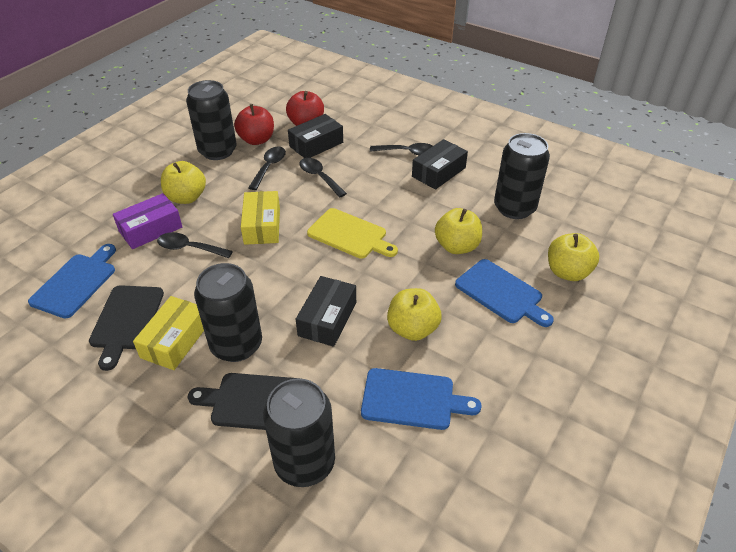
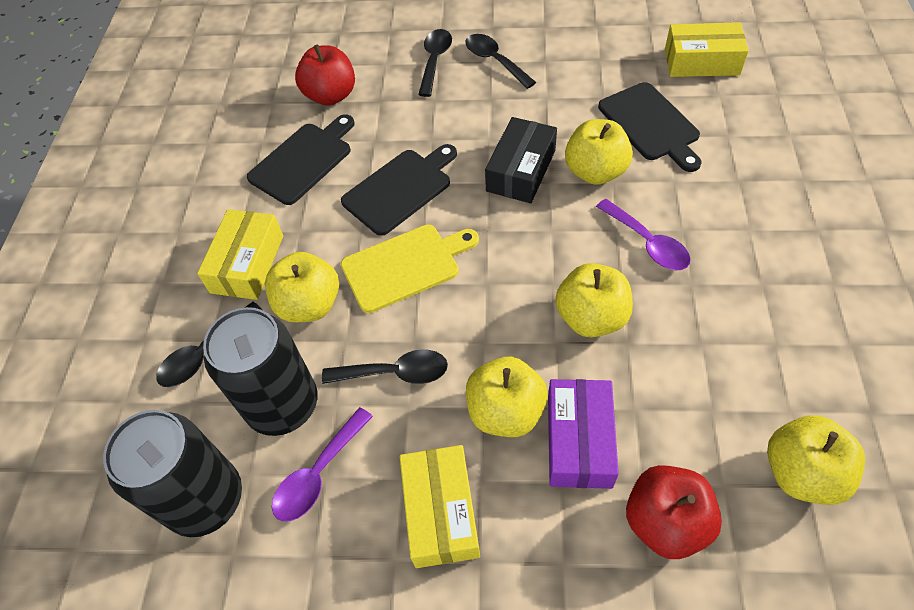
black box: [288,114,343,158] [296,276,356,347] [412,139,468,190] = 3 -> [485,117,557,203] = 1
black can: [186,80,237,160] [194,263,262,362] [263,378,335,487] [494,133,550,219] = 4 -> [103,410,242,537] [203,307,317,436] = 2
black cutting board: [89,285,164,371] [188,373,301,430] = 2 -> [247,114,355,205] [341,144,457,236] [598,82,702,172] = 3
blue cutting board: [28,244,116,319] [361,368,482,430] [455,259,554,327] = 3 -> none = 0
purple spoon: none = 0 -> [272,407,373,522] [596,199,691,270] = 2
yellow apple: [161,161,206,204] [387,288,442,341] [435,208,482,254] [548,233,599,281] = 4 -> [265,252,339,322] [466,357,548,437] [555,263,633,337] [565,119,633,185] [767,415,865,505] = 5
yellow box: [133,296,204,370] [241,191,280,245] = 2 -> [197,209,283,300] [400,445,480,568] [665,22,749,77] = 3

